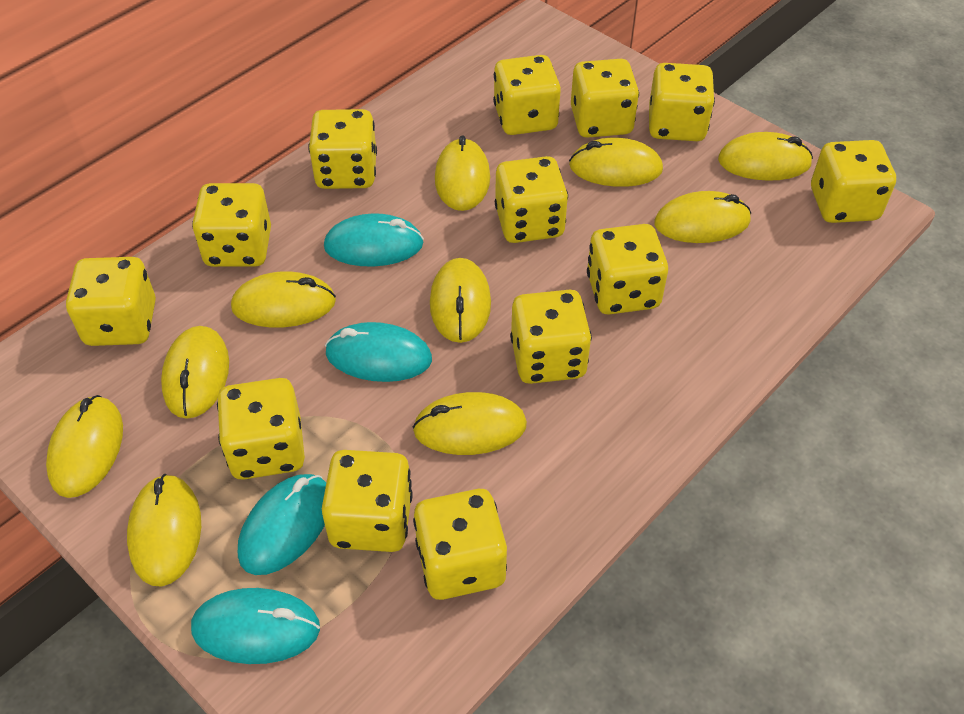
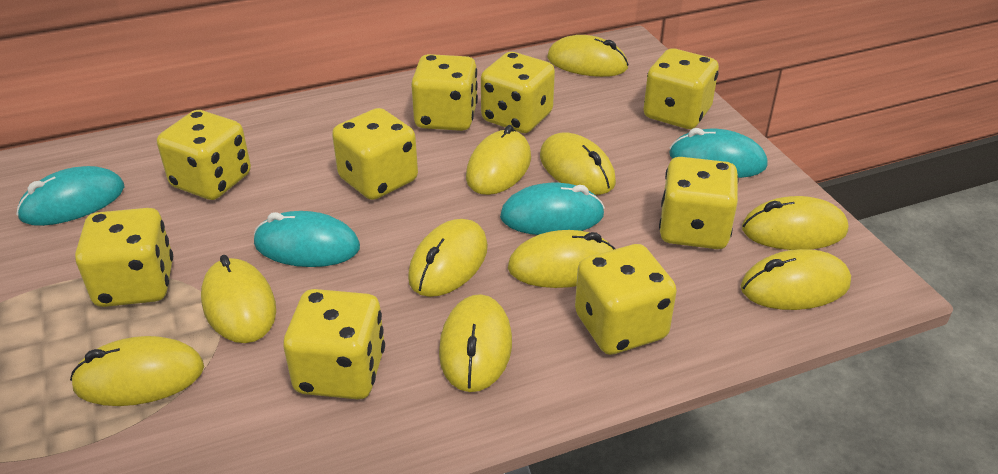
yellow dice: [66,257,156,346] [192,183,271,267] [217,378,305,480] [308,109,377,189] [322,450,413,552] [413,489,507,600] [493,55,561,135] [495,156,568,243] [510,290,592,384] [571,59,639,138] [587,224,668,314] [649,63,715,141] [811,140,896,223] = 13 -> [75,208,173,307] [157,110,251,200] [283,289,385,399] [332,108,418,200] [411,54,478,131] [481,52,555,133] [575,244,677,355] [643,48,719,129] [659,157,739,249] = 9

